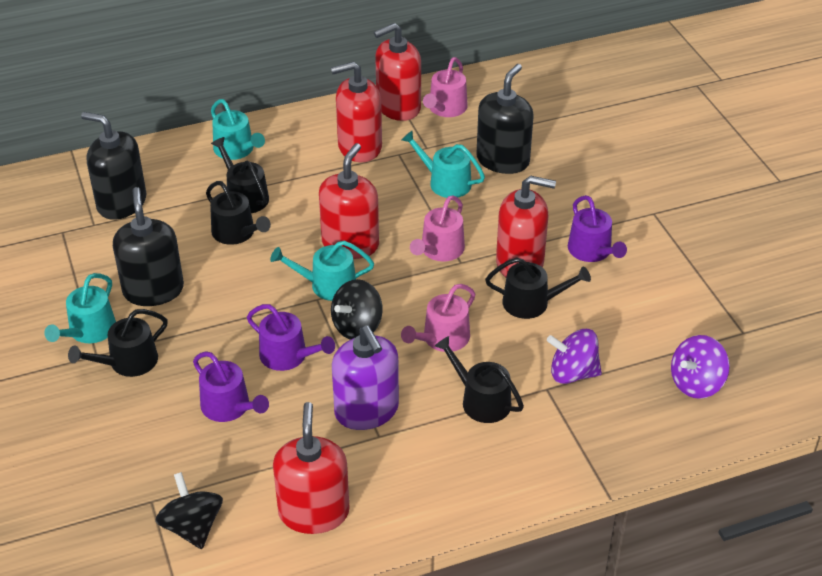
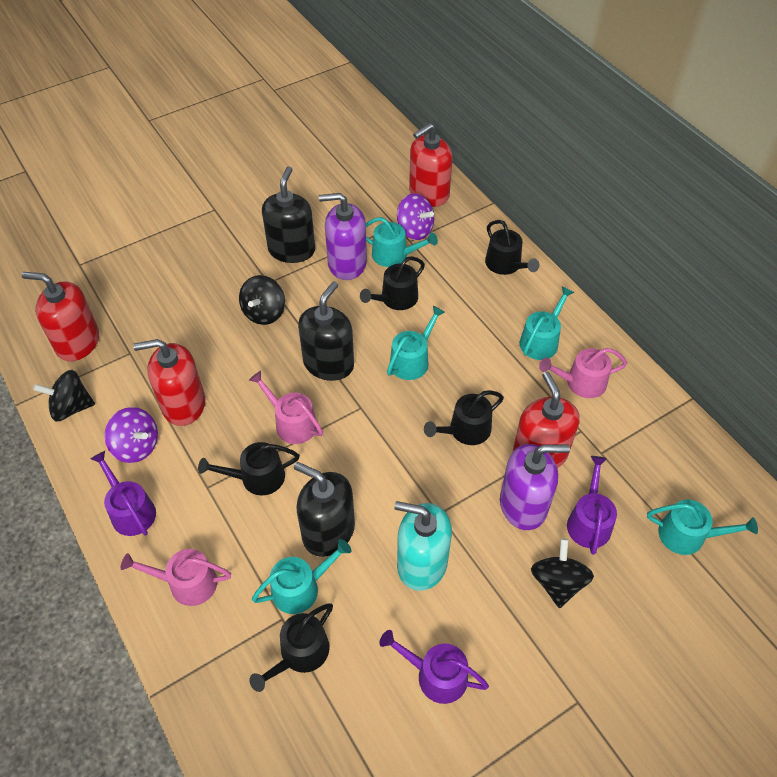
black spinning top: [155,472,223,549] [331,279,383,340] = 2 -> [33,370,95,422] [239,275,285,325] [531,538,594,608] = 3
purple soap dispenser: [332,326,399,430] = 1 -> [319,193,367,280] [500,444,570,530] = 2
red soap dispenser: [273,402,350,534] [319,143,379,259] [331,62,382,162] [374,23,421,121] [496,176,556,277] = 5 -> [22,272,99,361] [133,339,205,426] [409,123,453,207] [513,372,580,468] = 4
turquoise soap dispenser: none = 0 -> [394,501,452,591] = 1
turquoise watering can: [44,273,116,343] [211,99,265,160] [270,241,374,301] [401,131,485,198] = 4 -> [252,539,351,614] [366,217,438,267] [387,306,445,380] [520,286,575,360] [647,500,758,555] = 5

